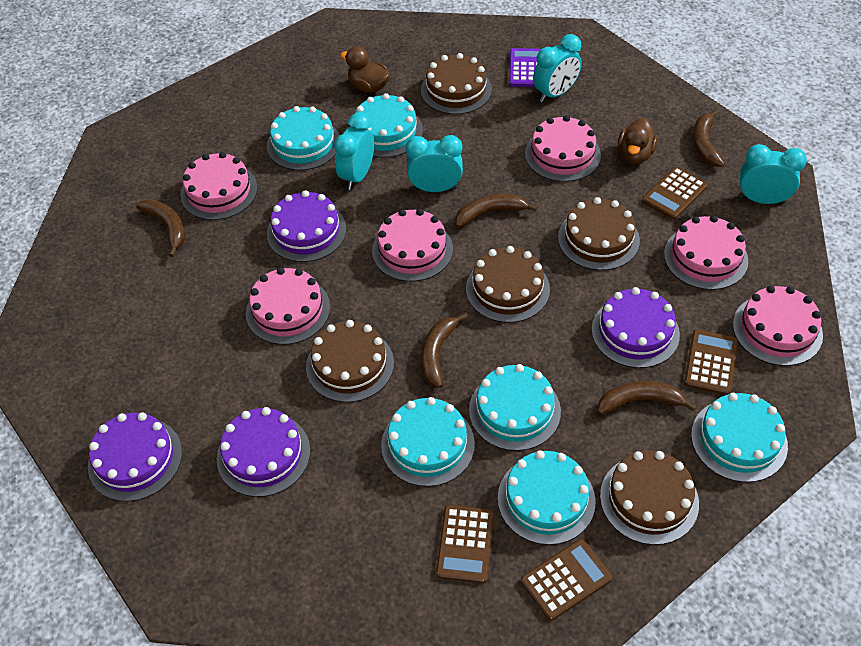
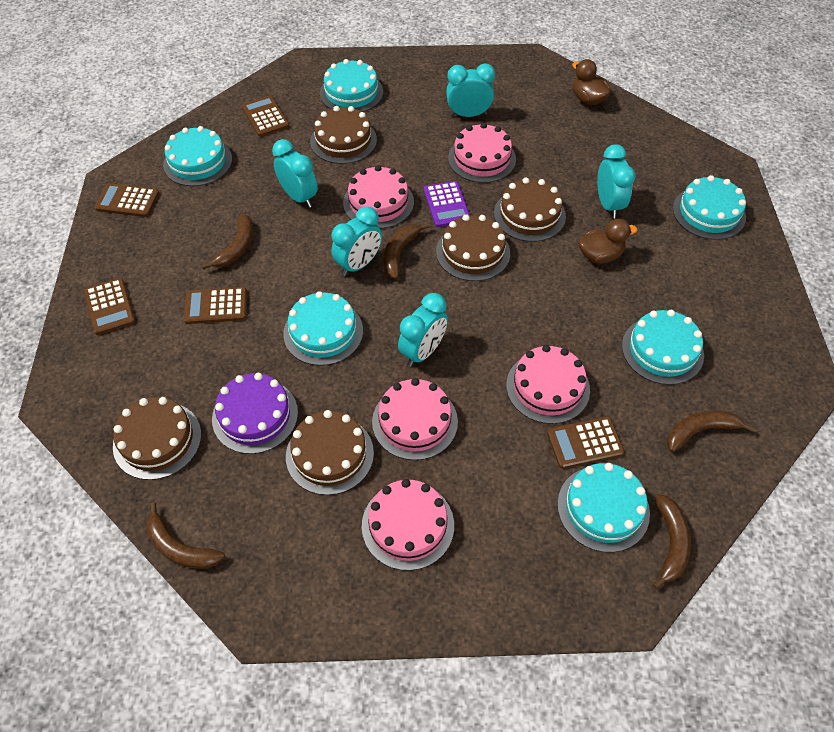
brown calculator: [436,505,494,583] [521,539,613,621] [642,167,708,220] [684,329,738,395] = 4 -> [84,278,135,335] [95,183,159,217] [184,287,247,324] [242,95,289,137] [547,416,625,469] = 5
pink cake: [180,152,257,220] [246,267,330,345] [372,209,453,282] [525,115,601,182] [664,215,749,290] [733,286,823,366] = 6 -> [343,165,414,229] [362,479,454,571] [372,378,458,460] [448,123,516,183] [506,345,590,424] = 5
purple cake: [88,412,182,502] [217,407,310,497] [267,190,346,262] [592,287,680,368] = 4 -> [212,373,298,454] = 1
turquoise clock: [334,113,374,190] [406,135,463,192] [533,34,582,102] [739,144,807,204] = 4 -> [272,139,318,208] [331,206,382,276] [398,293,448,367] [446,63,495,117] [597,144,636,218] = 5

